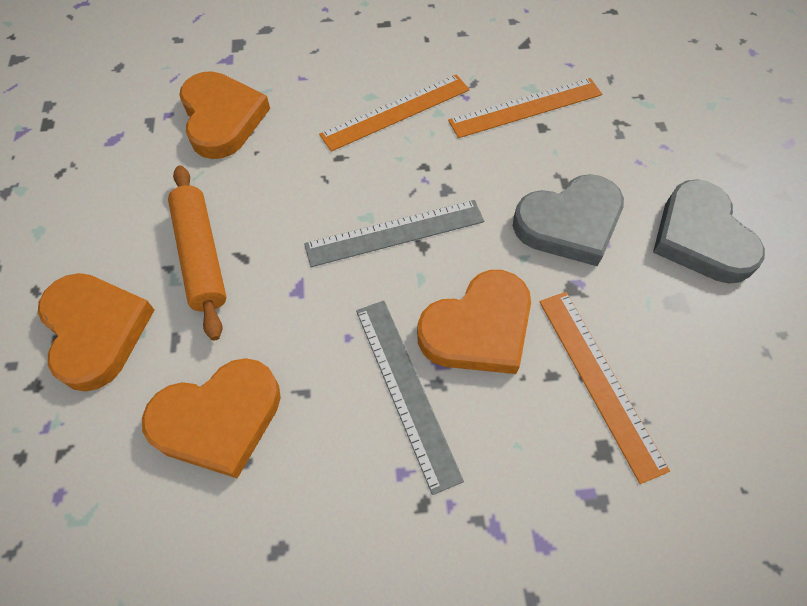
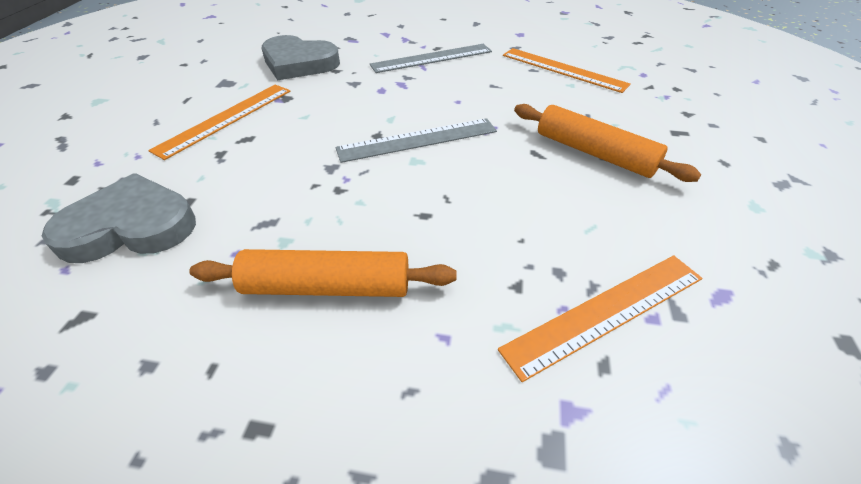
orange heart: [38,273,154,391] [142,358,281,479] [179,71,270,159] [417,270,531,374] = 4 -> none = 0
orange rolling pin: [168,165,227,341] = 1 -> [189,249,457,297] [514,104,701,182] = 2

